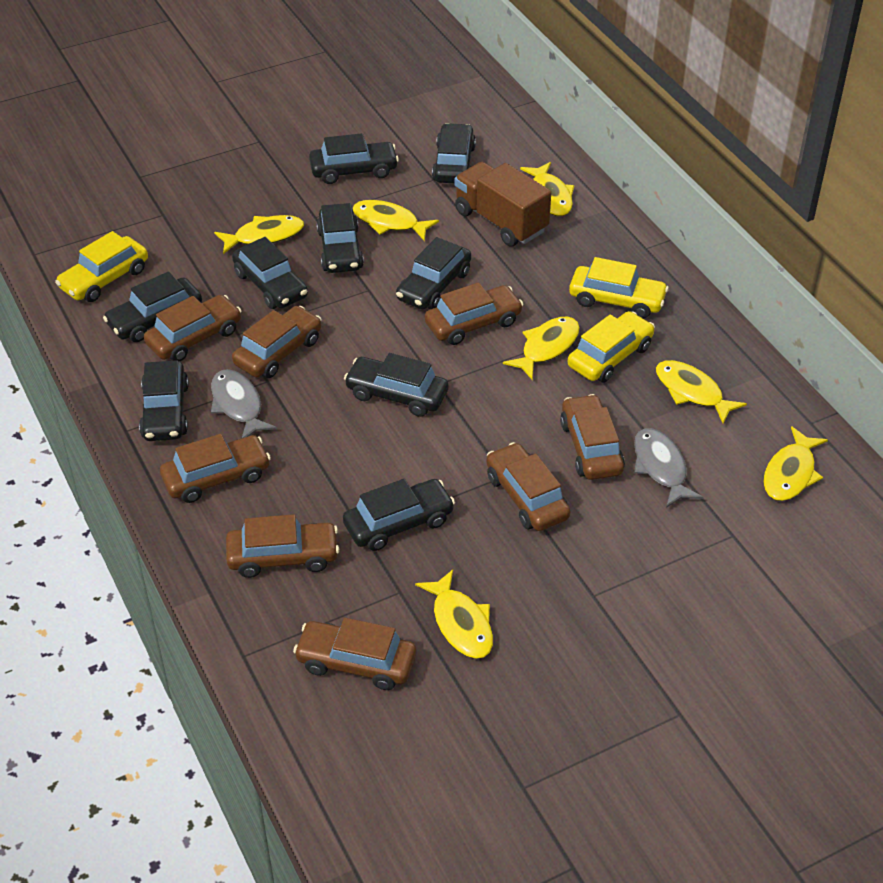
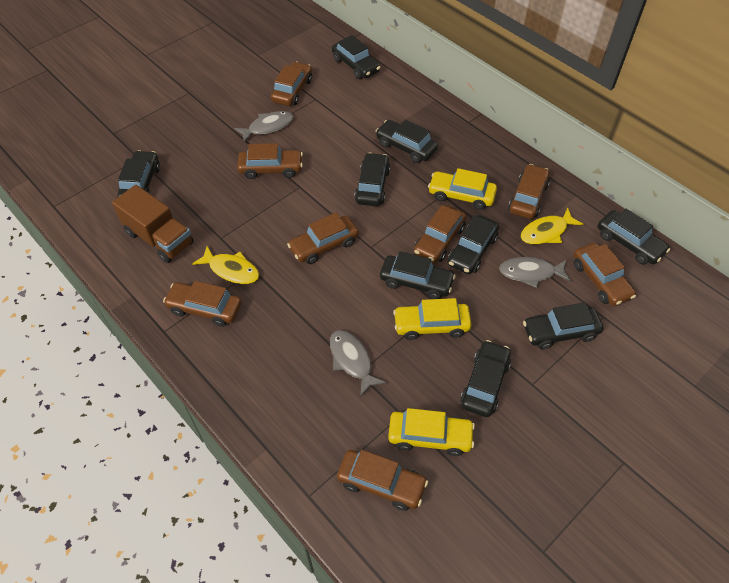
grey fish: [211,369,277,438] [634,428,703,508] = 2 -> [234,111,293,143] [330,330,386,396] [499,257,571,288] = 3
yellow fish: [214,215,304,254] [353,200,439,241] [415,569,493,659] [503,317,580,379] [520,162,575,216] [656,360,747,424] [763,426,828,501] = 7 -> [192,246,259,284] [521,208,584,245] = 2

